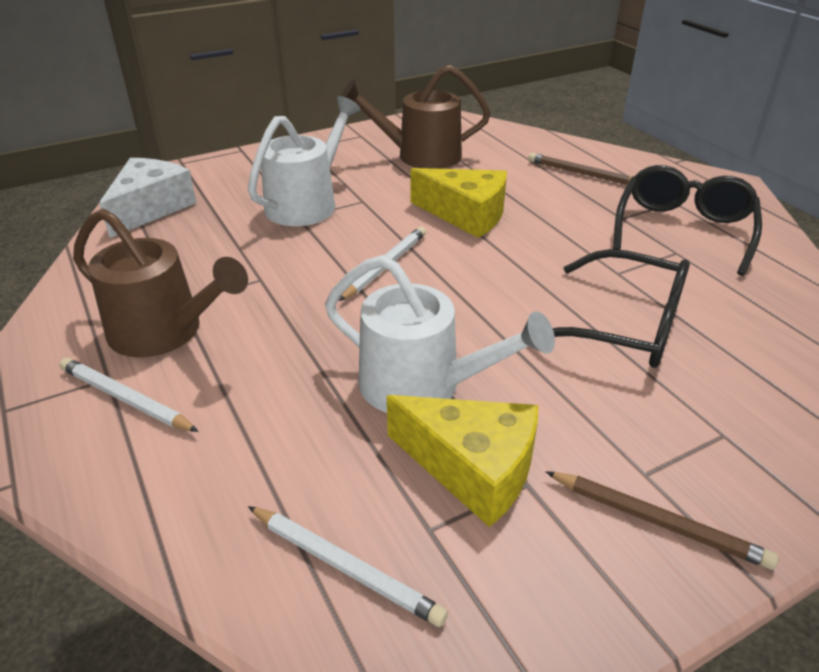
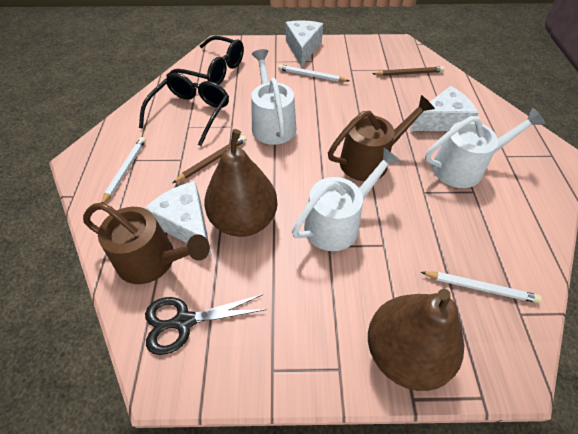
black scissors: none = 0 -> [145,294,267,355] = 1
brown pear: none = 0 -> [204,129,278,237] [368,289,464,391] = 2
white cheese: [99,158,196,238] = 1 -> [145,181,211,256] [286,20,323,66] [410,86,479,131] = 3
white watering can: [248,96,361,226] [325,255,555,413] = 2 -> [251,49,296,145] [292,148,401,251] [425,108,545,188] = 3
yellow cheese: [387,395,538,528] [410,168,507,238] = 2 -> none = 0

